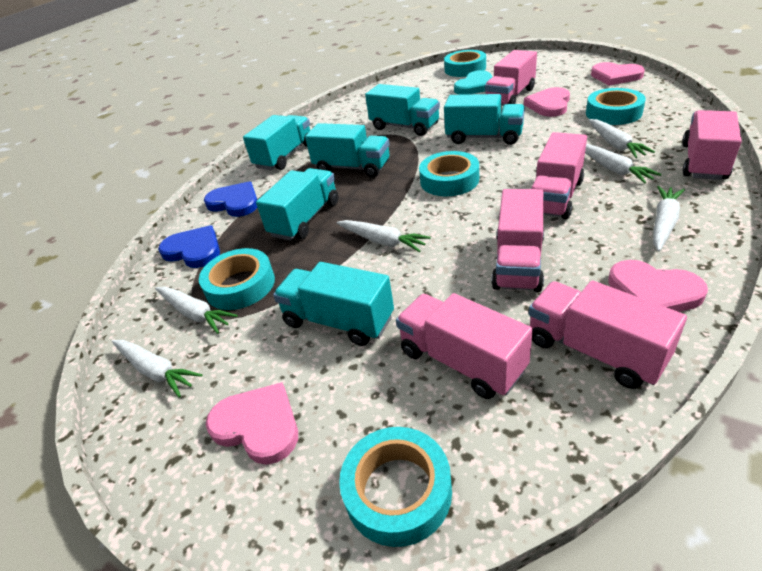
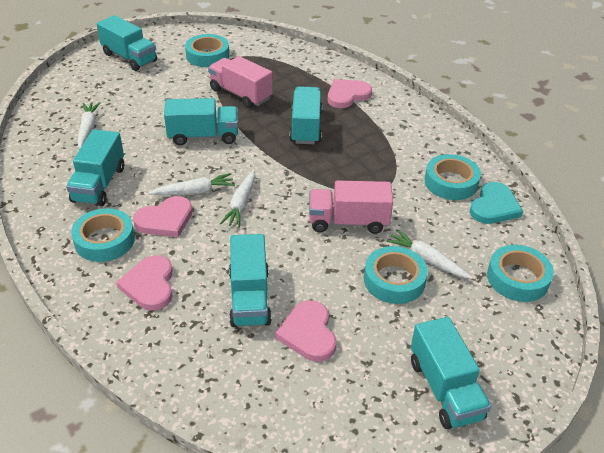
blue heart: [158,225,220,268] [204,181,257,217] = 2 -> none = 0
pink truck: [396,293,533,399] [485,50,537,106] [491,189,544,292] [529,280,687,389] [531,132,587,219] [682,110,742,180] = 6 -> [208,56,273,108] [309,181,393,234] = 2
white carrot: [112,340,202,398] [155,287,238,334] [336,220,431,252] [585,144,662,184] [588,119,655,158] [653,186,685,251] = 6 -> [78,102,100,148] [148,173,235,195] [220,170,256,228] [386,229,472,279] = 4

